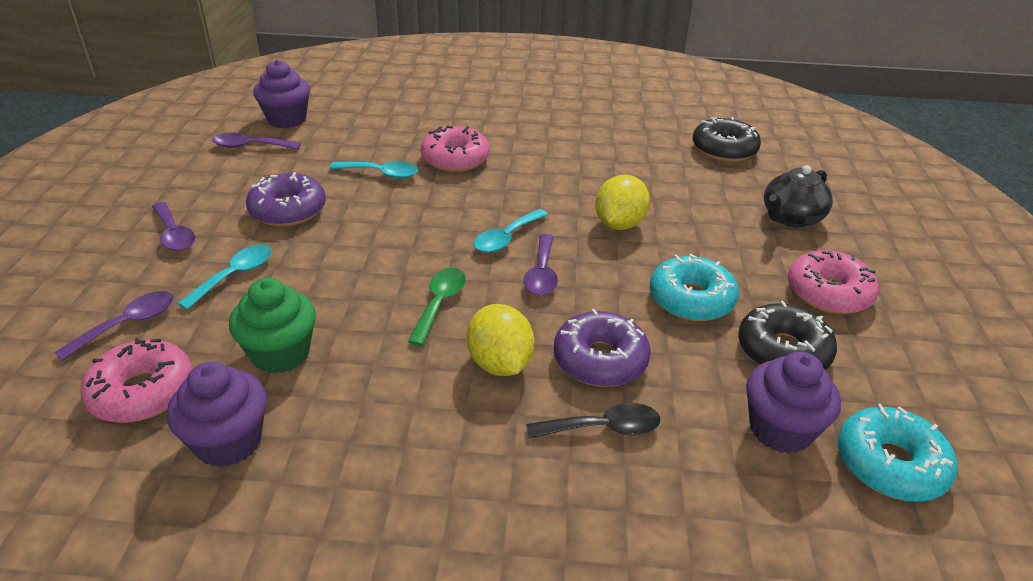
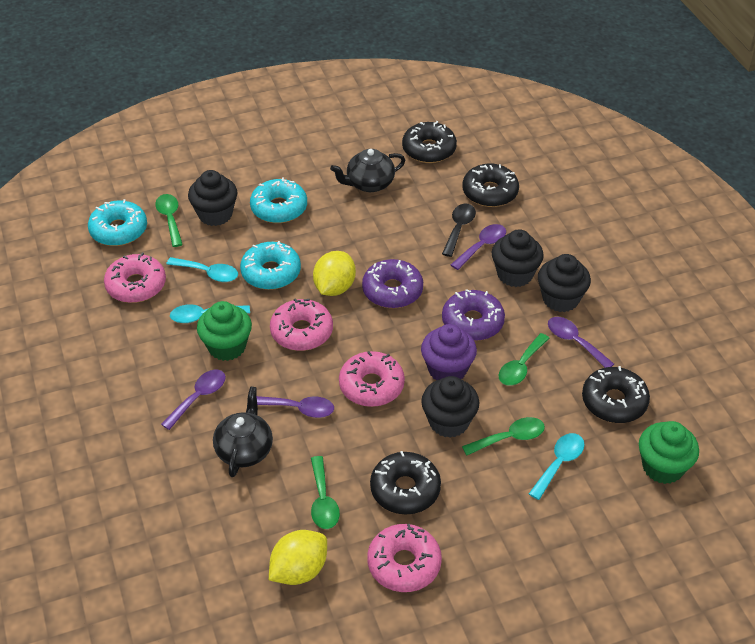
black cupcake: none = 0 -> [188,170,237,226] [421,376,479,438] [492,229,544,287] [538,254,591,312] = 4
black donut: [693,117,761,162] [738,301,837,370] = 2 -> [370,451,441,515] [402,121,457,163] [462,163,519,207] [582,366,650,423] = 4
black teapot: [764,165,833,227] = 1 -> [213,386,273,477] [330,149,405,192] = 2
green cupcake: [229,278,316,374] = 1 -> [197,301,252,361] [639,421,699,484] = 2
green spoon: [408,268,466,346] = 1 -> [155,194,183,247] [311,456,340,529] [462,417,545,456] [499,333,549,386] = 4
pink donut: [80,338,193,423] [421,126,490,172] [788,250,879,314] = 3 -> [104,253,166,303] [270,298,333,351] [339,351,405,407] [367,524,442,592] = 4
purple cupcake: [167,362,267,467] [253,60,310,128] [746,352,841,454] = 3 -> [421,324,477,381] = 1
turquoise donut: [649,254,739,321] [838,404,957,502] = 2 -> [88,199,147,246] [240,241,301,290] [250,178,307,223] = 3

